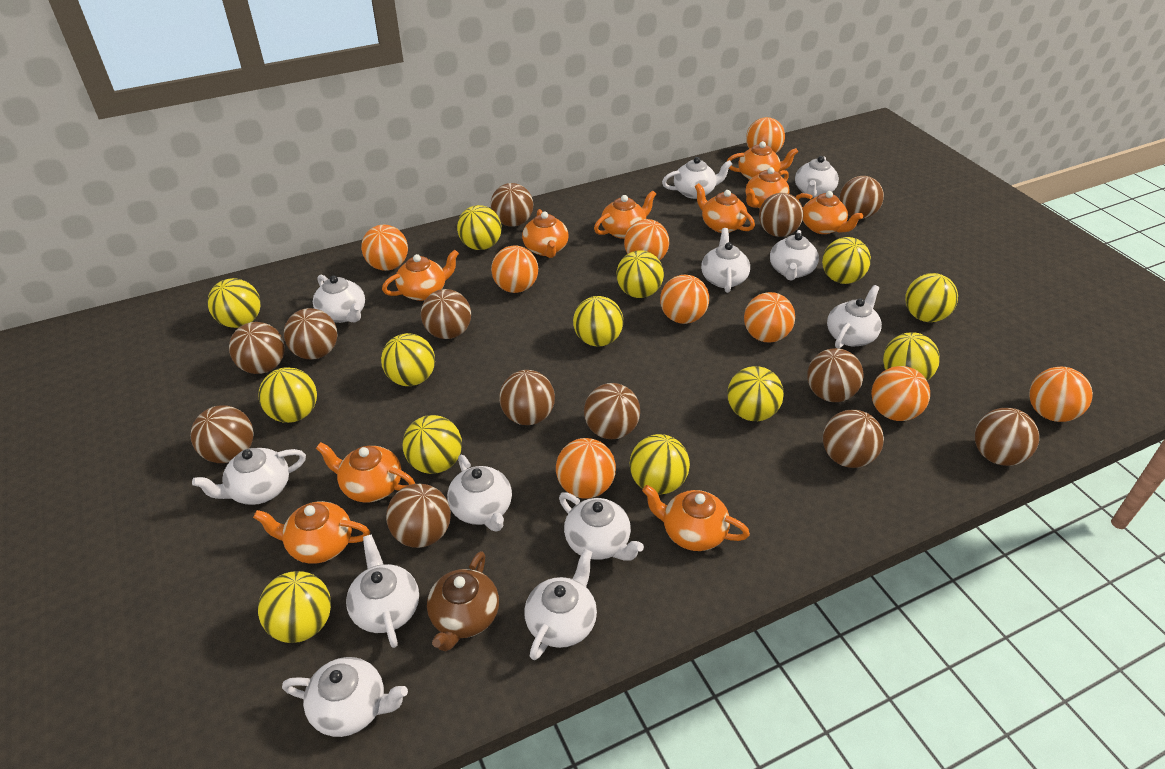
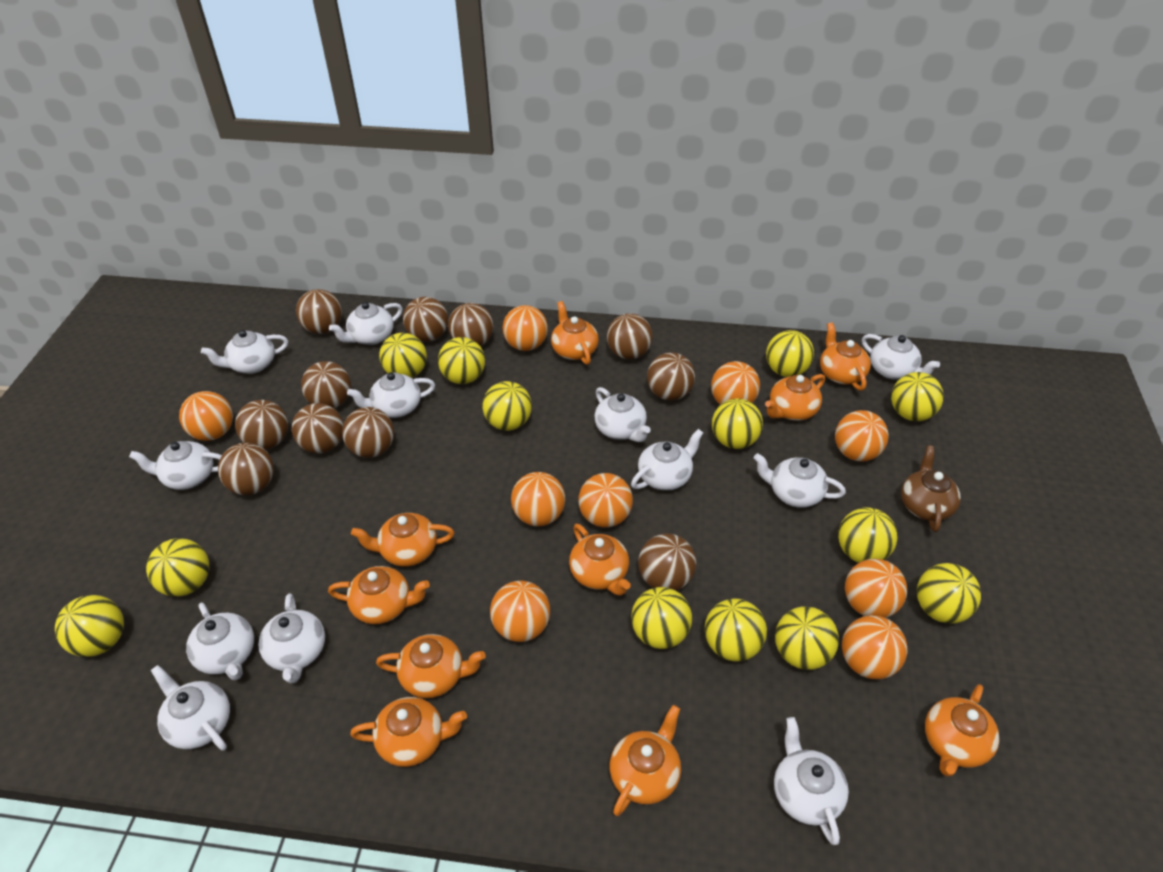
brown ball: [191,405,254,463] [229,322,285,374] [284,308,338,359] [386,484,451,548] [421,289,471,339] [491,183,533,227] [499,370,555,425] [584,383,640,439] [759,193,803,237] [807,348,863,402] [823,410,884,468] [839,176,884,219] [975,408,1039,466] = 13 -> [218,443,274,495] [235,400,288,450] [292,403,343,454] [296,289,342,334] [301,361,351,408] [342,407,394,458] [403,297,448,342] [448,303,493,346] [607,313,653,359] [638,534,696,591] [647,353,695,401] = 11

